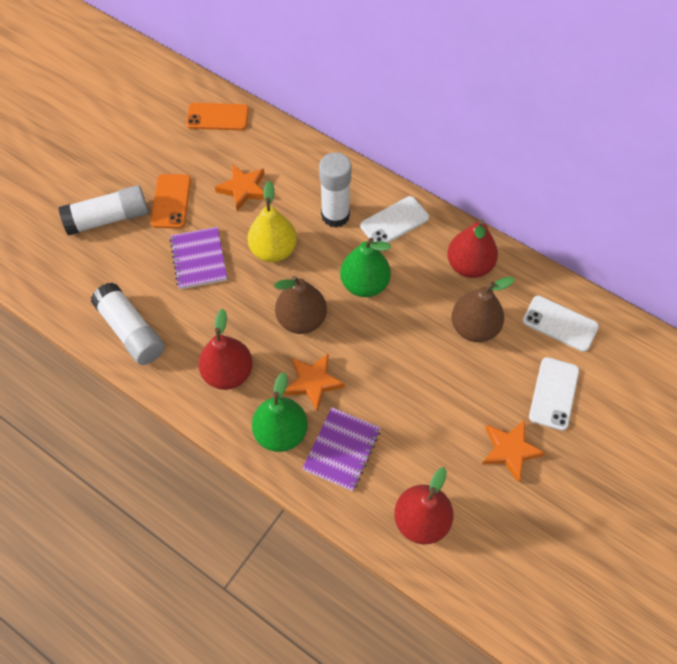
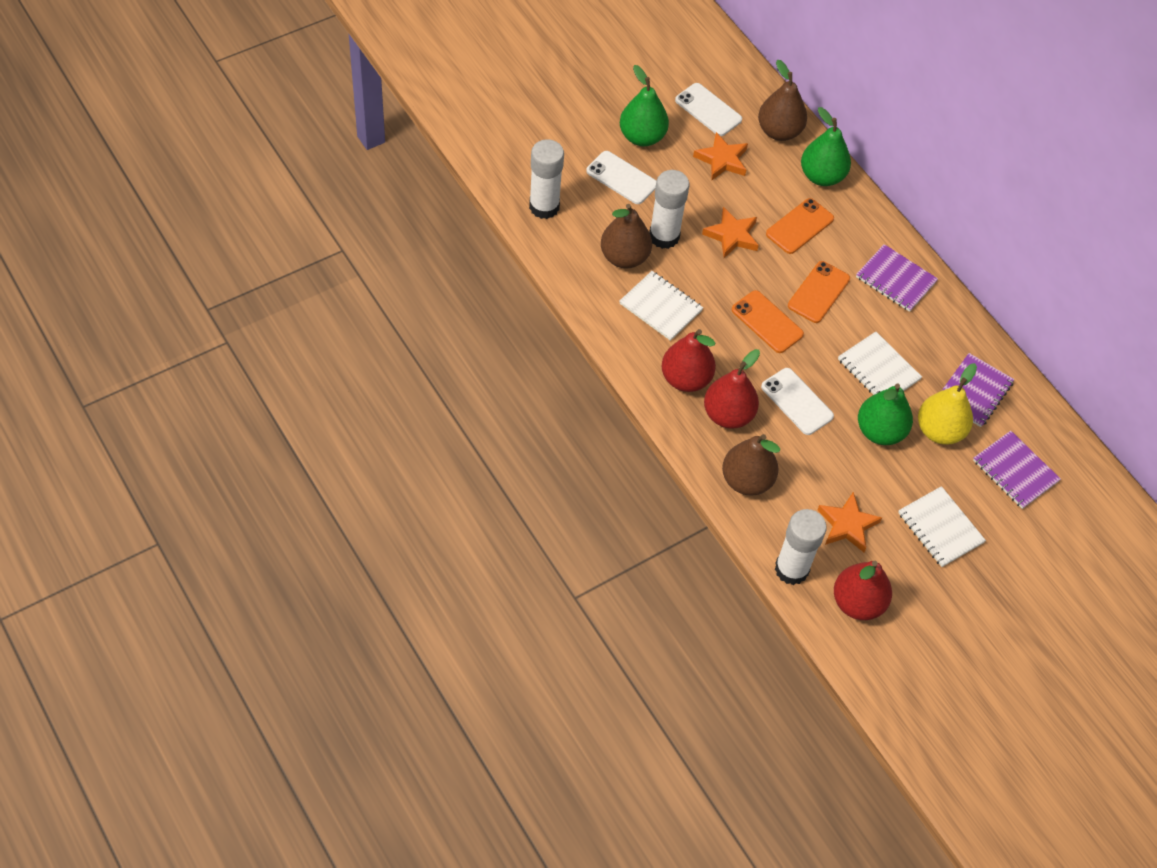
brown pear: [274,276,327,334] [451,277,515,342] = 2 -> [601,204,652,268] [722,434,780,496] [758,60,807,141] = 3
green pear: [252,372,308,452] [340,238,391,297] = 2 -> [620,65,669,147] [801,107,851,186] [858,383,913,445] = 3
orange phone: [150,174,191,228] [186,103,249,130] = 2 -> [732,290,804,353] [766,198,834,254] [788,261,850,323] = 3
purple notebook: [170,227,227,289] [302,407,381,491] = 2 -> [856,244,938,312] [942,353,1014,427] [973,431,1061,509] = 3
white notebook: none = 0 -> [620,271,703,341] [838,331,922,395] [898,486,986,567] = 3

